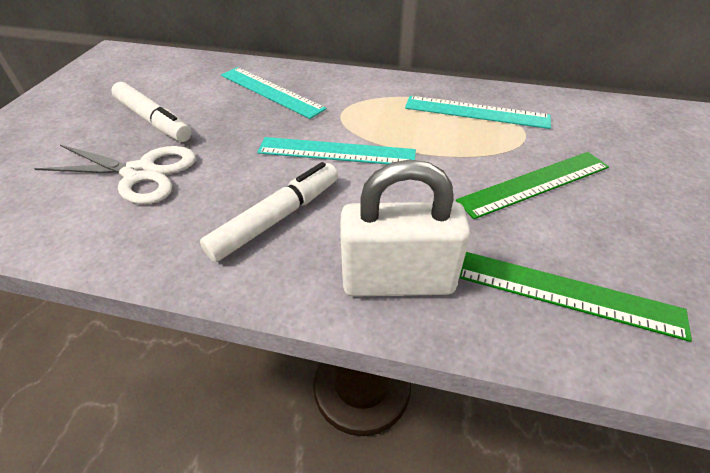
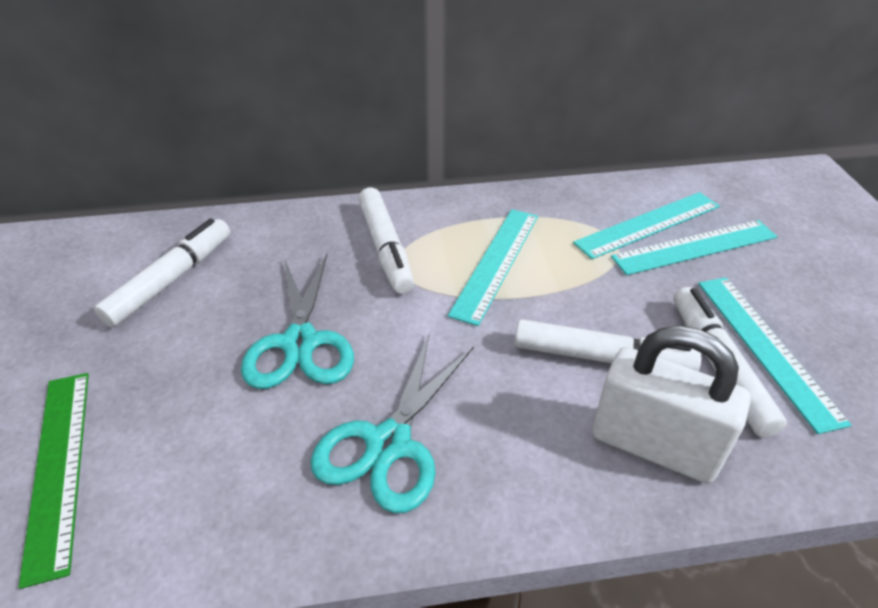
green ruler: [456,152,609,219] [459,252,692,342] = 2 -> [19,373,89,589] = 1
turquoise ruler: [221,67,326,119] [257,137,416,164] [405,96,551,129] = 3 -> [448,209,538,326] [573,192,720,259] [611,220,777,275] [698,277,852,434] = 4
turquoise scissors: none = 0 -> [241,254,354,389] [311,335,474,513] = 2
white marker: [111,82,192,142] [200,162,338,262] = 2 -> [94,218,230,327] [358,188,414,294] [515,319,701,371] [674,287,787,438] = 4
white scissors: [34,144,196,204] = 1 -> none = 0

